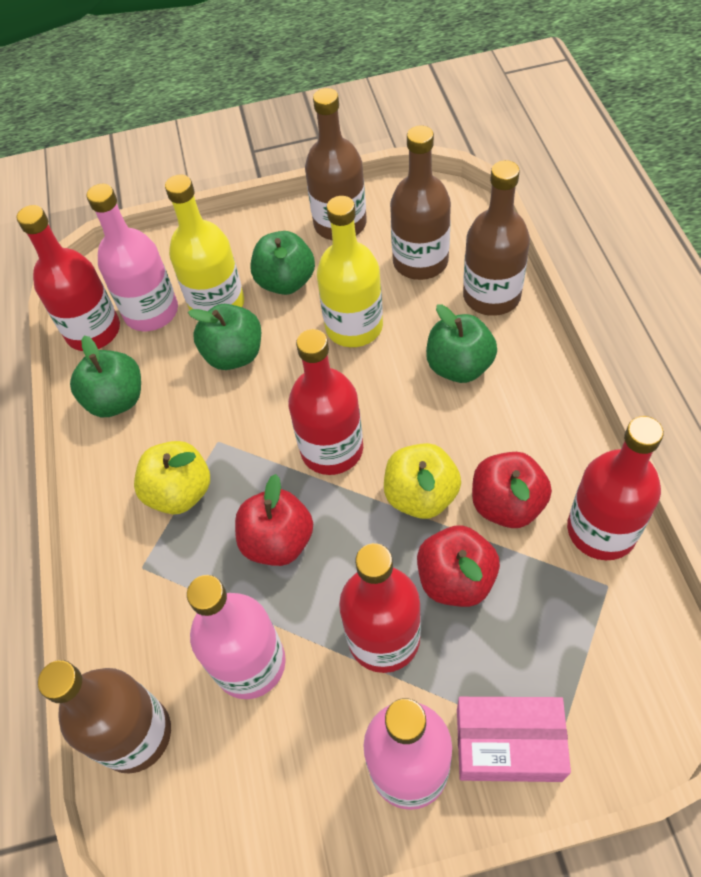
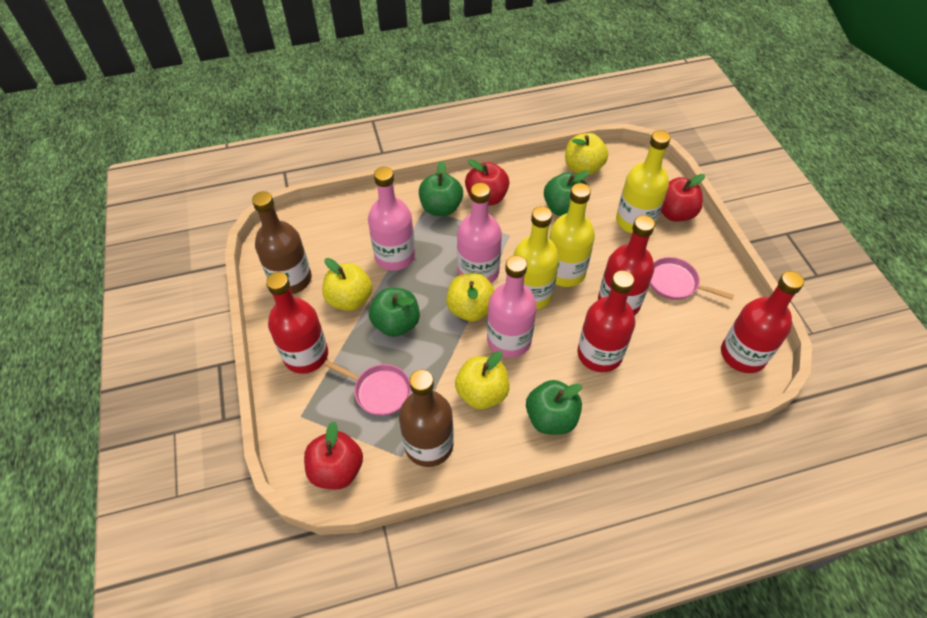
brown bottle: [38,660,171,774] [305,88,367,240] [390,125,451,280] [463,160,530,316] = 4 -> [252,191,312,294] [399,370,454,467] = 2
pink box: [457,697,571,782] = 1 -> none = 0
pink pan: none = 0 -> [324,360,411,416] [650,257,734,300] = 2
yellow apple: [134,441,210,515] [384,443,461,519] = 2 -> [322,258,372,311] [446,273,495,321] [455,351,509,410] [565,133,608,175] = 4
yellow bottle: [165,174,244,311] [317,196,383,347] = 2 -> [513,206,559,310] [549,183,595,287] [616,130,671,233] = 3

